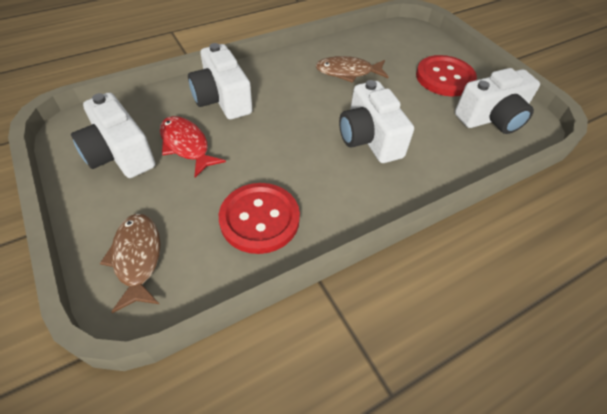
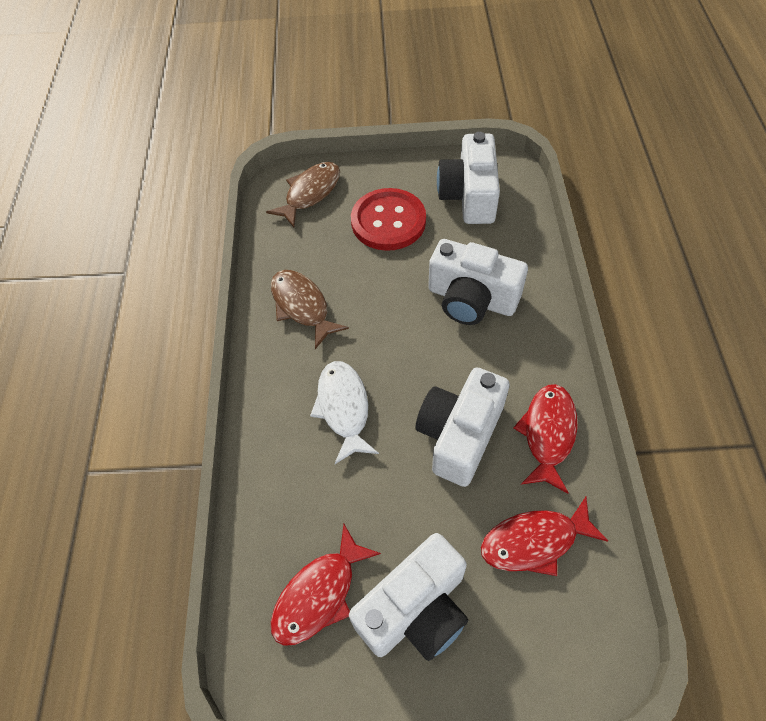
red button: [219,183,300,254] [416,55,477,96] = 2 -> [351,188,426,251] = 1
red fish: [160,116,226,177] = 1 -> [271,524,381,646] [481,497,608,576] [514,384,577,494] = 3
white fish: none = 0 -> [310,361,379,464] = 1

